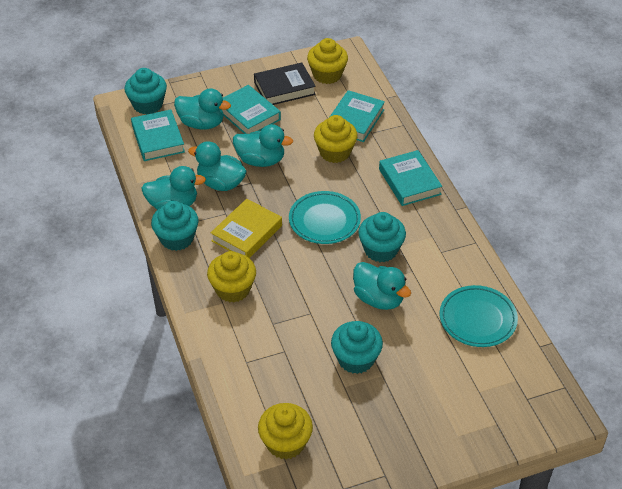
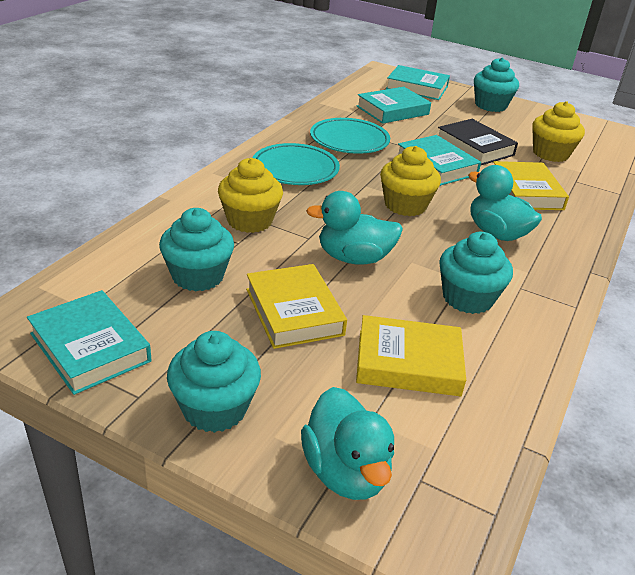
turquoise duck: [141,166,206,210] [174,88,231,130] [188,141,247,191] [233,124,293,167] [353,262,411,310] = 5 -> [301,387,394,500] [306,191,403,265] [468,165,542,241] = 3
yellow book: [211,199,282,258] = 1 -> [246,264,347,349] [356,315,466,396] [493,161,569,210] = 3
yellow cupcake: [207,251,256,302] [258,403,313,459] [307,38,348,84] [314,115,358,163] = 4 -> [218,158,283,233] [380,146,441,216] [532,101,585,162] = 3

